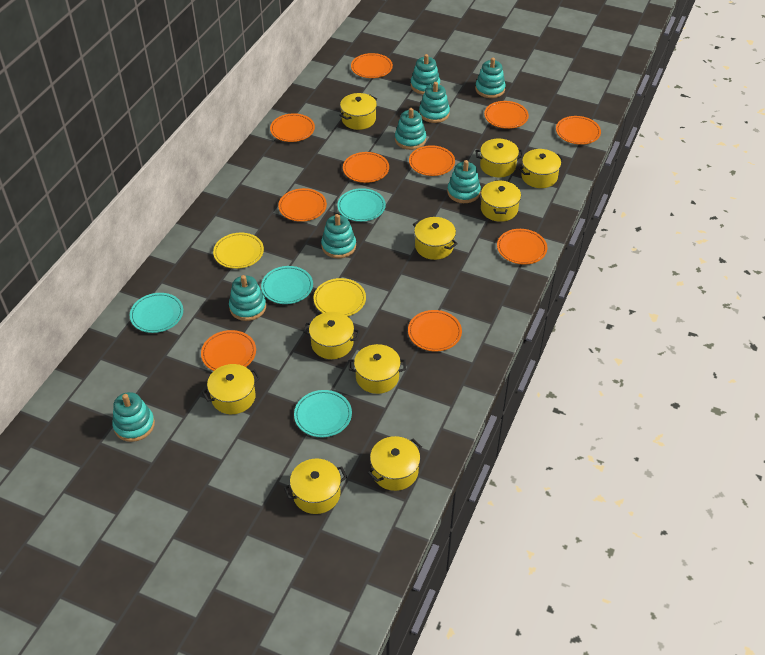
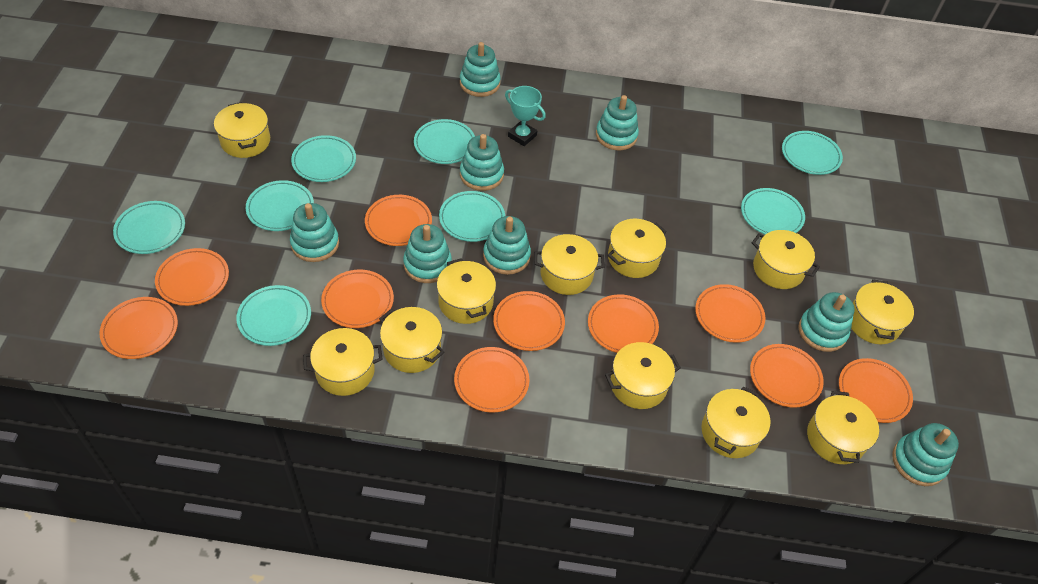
turquoise plate: [130,293,183,333] [261,266,313,304] [294,390,352,437] [337,188,386,222] = 4 -> [113,201,185,254] [236,285,311,346] [246,180,314,231] [291,135,356,182] [414,119,475,164] [439,191,505,242] [741,188,805,235] [782,131,843,175] = 8
turquoise trophy: none = 0 -> [505,86,546,146] = 1
yellow plate: [213,233,264,269] [314,278,366,316] = 2 -> none = 0
yellow pot: [202,364,260,414] [284,458,347,514] [303,312,360,359] [339,93,377,130] [349,344,406,394] [368,436,422,491] [413,217,458,260] [475,139,523,177] [481,180,521,222] [518,149,564,188] = 10 -> [214,102,270,158] [303,328,383,396] [379,307,444,373] [437,258,496,324] [534,234,605,295] [605,342,681,409] [608,219,667,278] [701,387,771,458] [752,230,820,289] [807,391,879,464] [851,279,914,344] = 11

